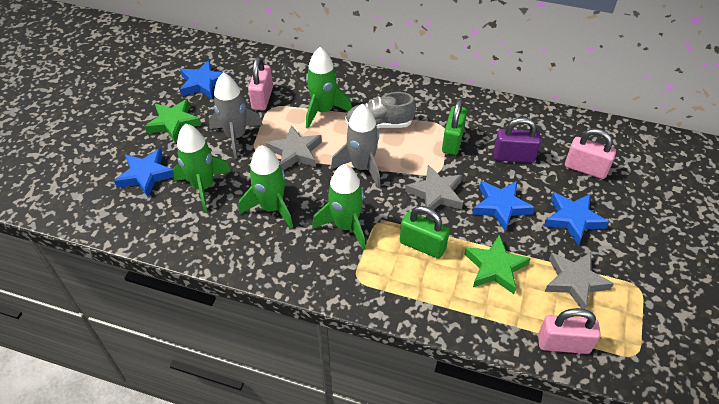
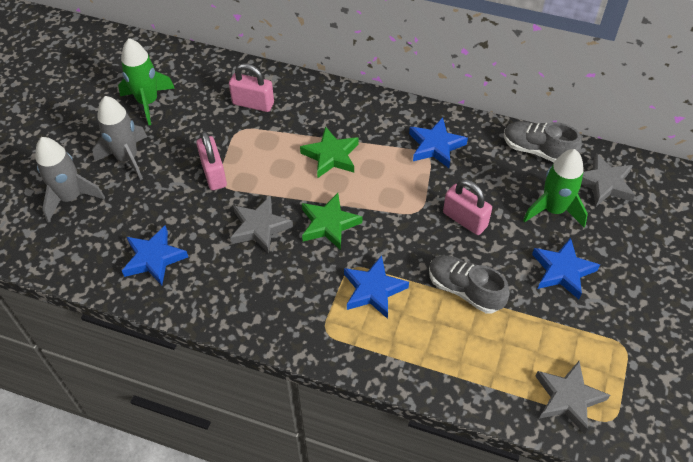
green padlock: [400,206,450,259] [442,99,467,155] = 2 -> none = 0
green rocket: [173,124,231,212] [239,145,293,229] [306,47,352,129] [312,164,366,250] = 4 -> [118,38,175,125] [523,149,588,227] = 2
grey shoe: [345,92,416,128] = 1 -> [429,255,510,313] [504,121,582,163] = 2
purple padlock: [494,117,541,163] = 1 -> none = 0

